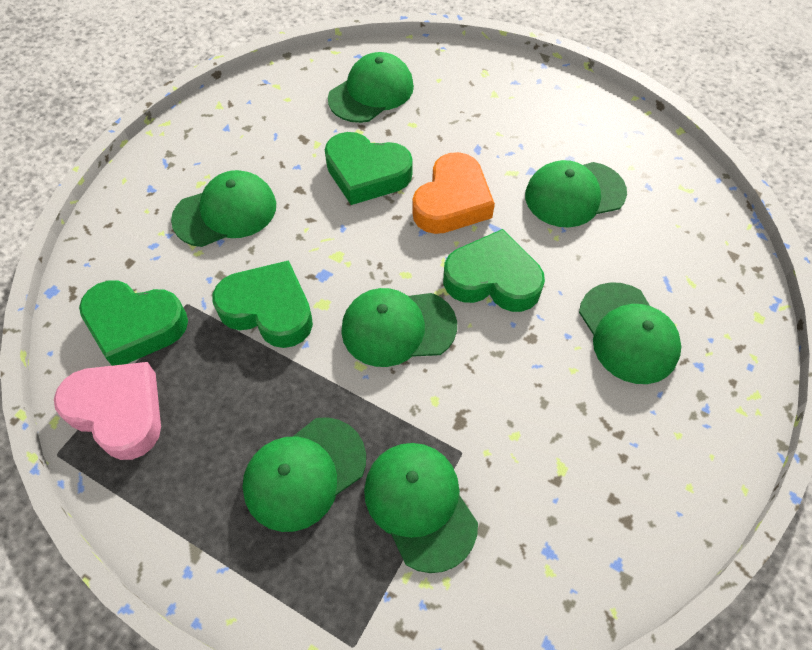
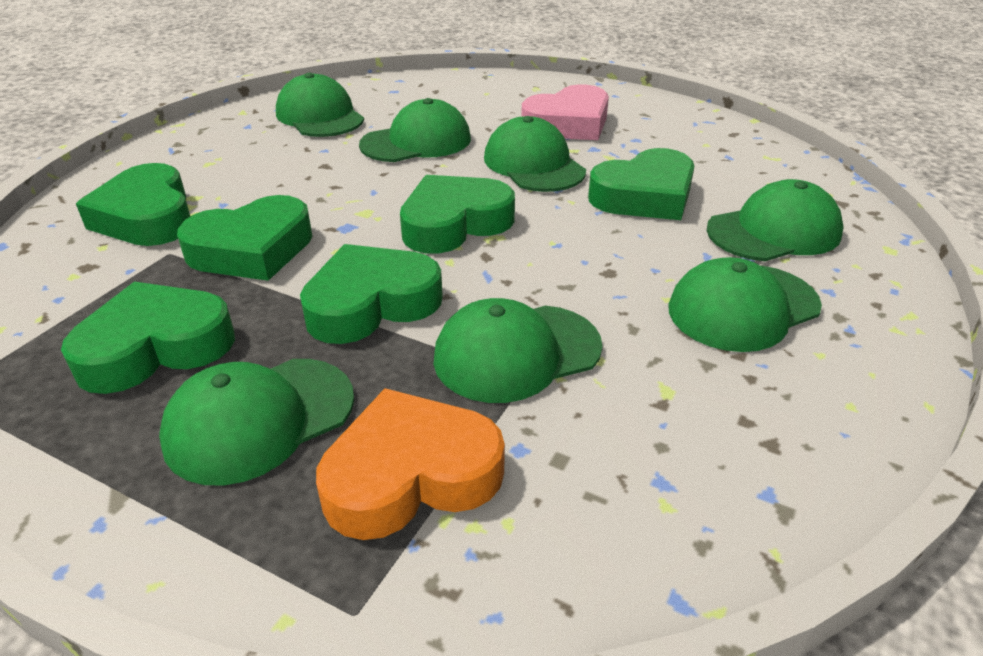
green heart: [79,281,188,366] [212,260,313,348] [325,132,413,205] [443,229,545,312] = 4 -> [61,282,235,394] [76,163,190,246] [177,195,313,281] [300,244,443,344] [400,175,515,254] [588,148,694,220] = 6

